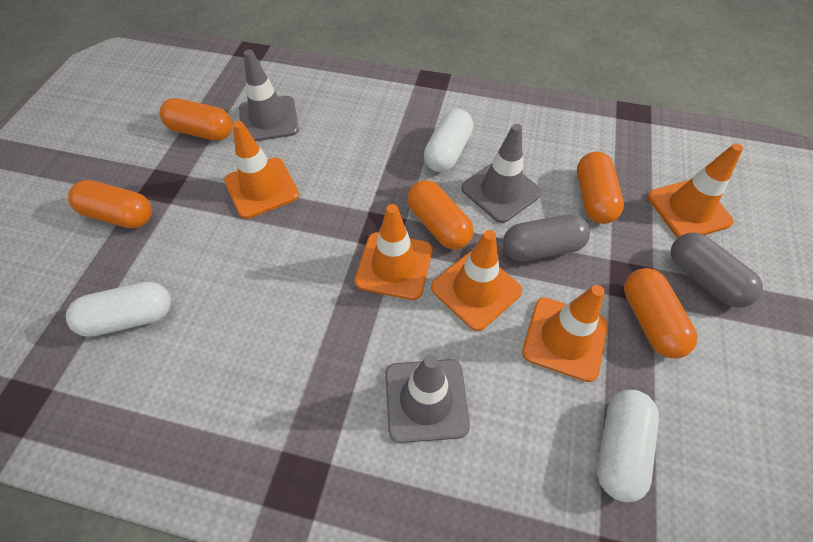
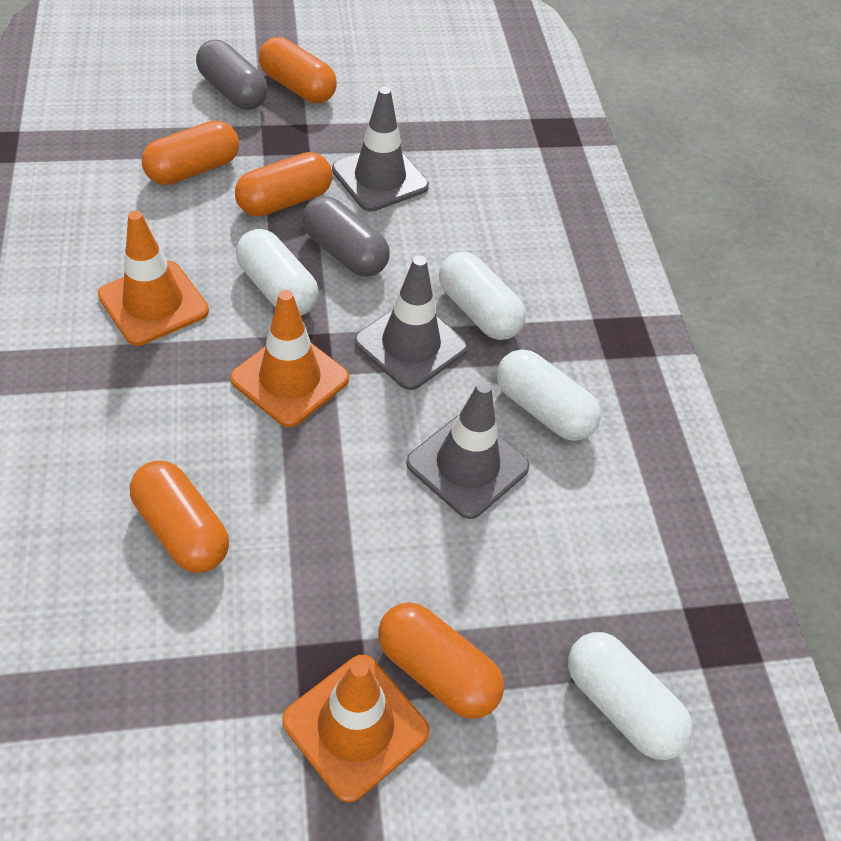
orange traffic cone: [224,121,299,219] [355,204,433,300] [431,230,522,331] [522,285,608,382] [648,143,743,238] = 5 -> [98,211,209,346] [230,290,349,427] [282,654,430,803] = 3
white capsule: [66,282,171,337] [424,109,473,172] [597,390,659,502] = 3 -> [236,229,319,316] [439,252,526,340] [497,349,601,441] [568,632,693,760] = 4

